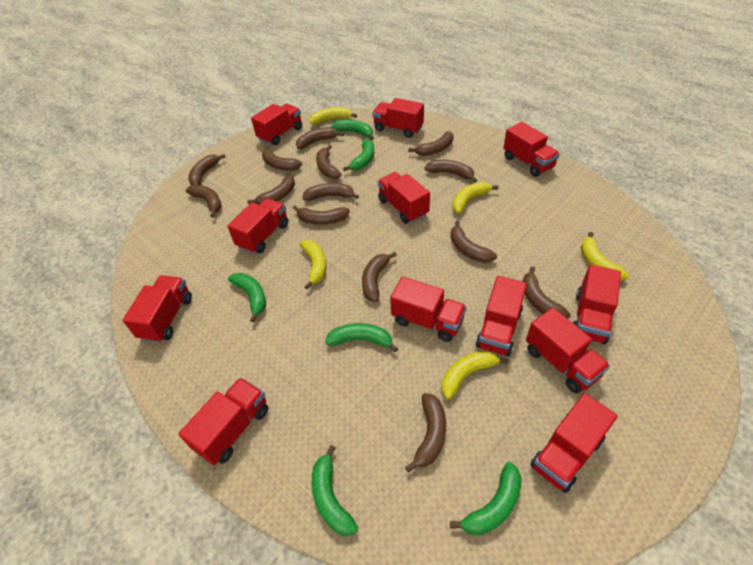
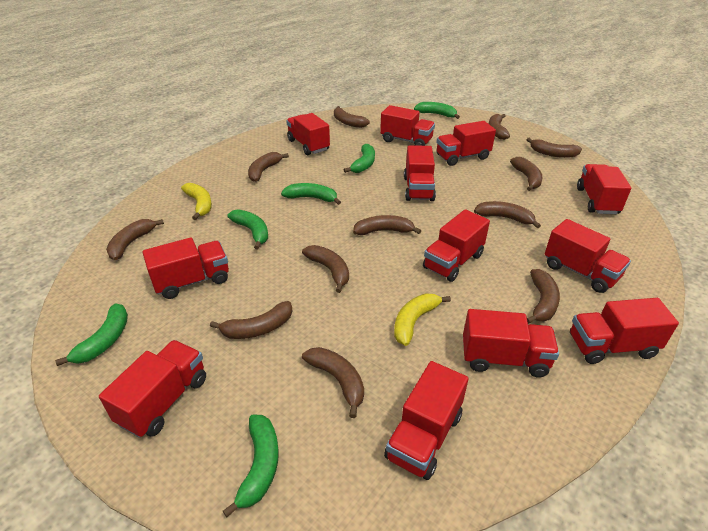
brown banana: [186,185,222,218] [188,154,226,185] [247,175,295,205] [262,146,302,171] [293,206,350,225] [296,127,344,149] [302,183,359,201] [316,145,342,179] [362,252,397,302] [405,393,446,473] [408,131,453,156] [424,160,477,183] [450,220,497,263] [523,266,571,319] = 14 -> [106,219,164,260] [210,301,292,339] [248,152,289,182] [302,245,349,293] [302,347,364,418] [334,106,370,128] [353,215,421,235] [474,201,541,228] [489,114,510,140] [510,157,543,191] [527,138,582,158] [527,269,560,324] = 12
yellow banana: [300,240,326,289] [310,107,357,125] [441,351,509,399] [452,182,499,214] [581,232,629,281] = 5 -> [181,183,212,220] [394,293,451,346] = 2

